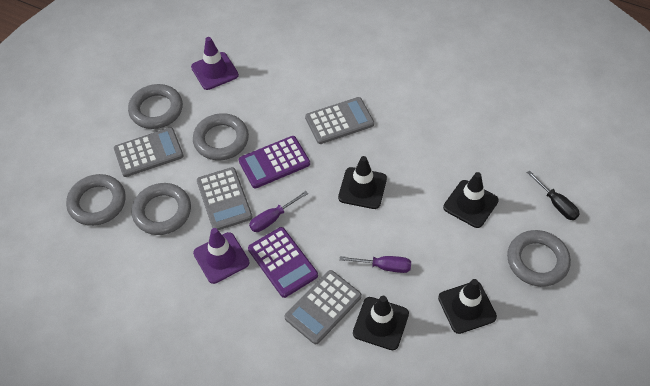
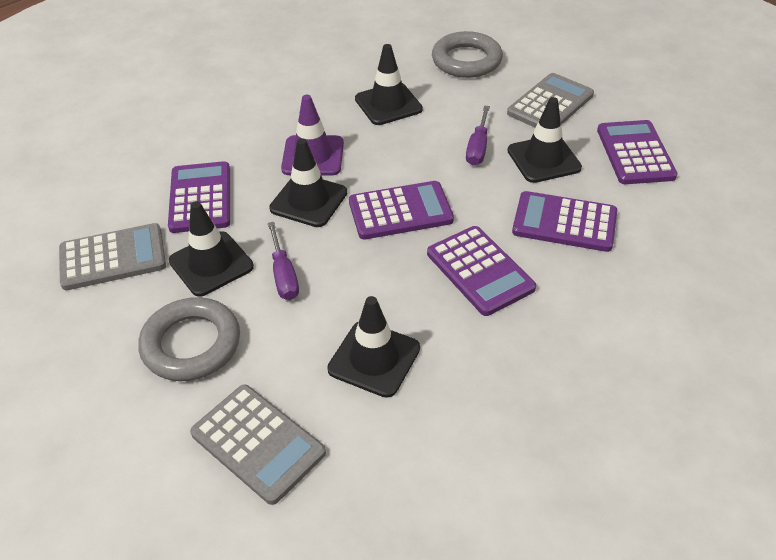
black screwdriver: [526,170,580,220] = 1 -> none = 0
black traffic cone: [338,156,387,209] [353,296,409,350] [438,279,497,334] [443,172,499,228] = 4 -> [169,201,254,297] [269,138,347,227] [327,296,420,398] [355,44,423,125] [507,97,582,183] = 5
grey calculator: [114,127,184,177] [197,167,253,230] [284,270,362,344] [305,97,374,144] = 4 -> [59,223,166,290] [190,385,326,505] [507,73,594,128] = 3
grey ring: [66,174,126,226] [128,84,183,129] [132,183,191,235] [193,113,249,160] [507,230,571,287] = 5 -> [138,297,240,381] [432,31,503,78] = 2
purple calculator: [239,136,310,188] [248,227,318,298] = 2 -> [168,161,230,233] [349,181,454,240] [427,226,536,316] [512,191,617,252] [597,120,677,184] = 5
purple traffic cone: [191,37,239,90] [193,228,250,284] = 2 -> [281,95,344,176] = 1

